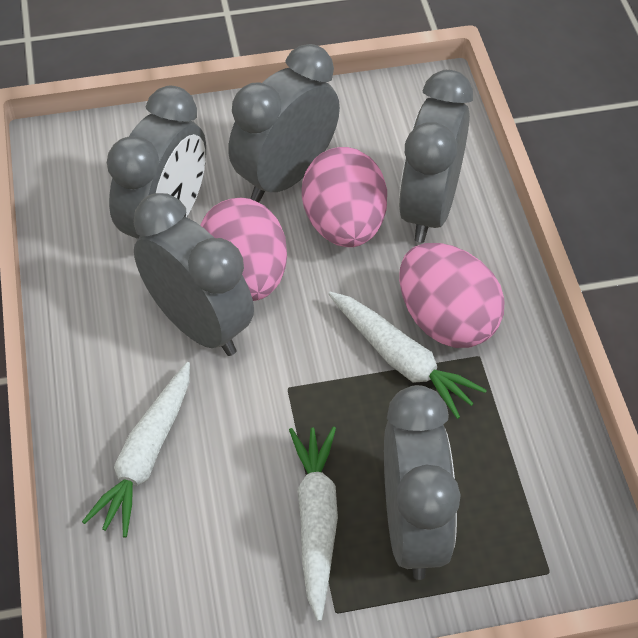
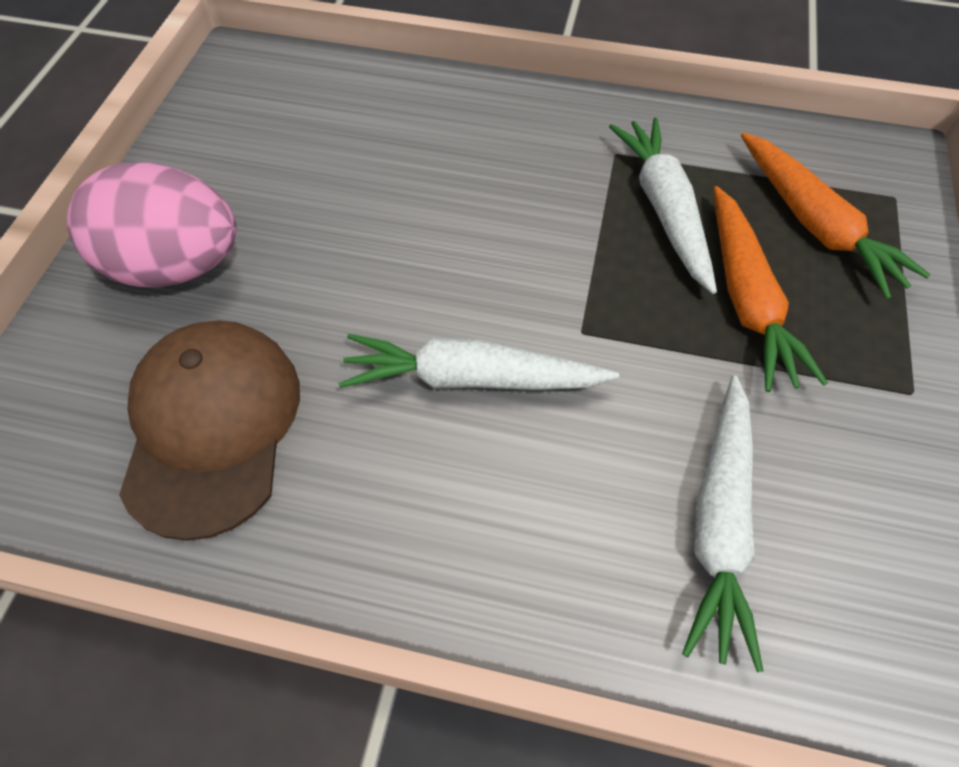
brown cap: none = 0 -> [119,320,300,541] = 1
grey clock: [107,86,206,239] [134,193,254,356] [228,44,340,202] [384,385,461,580] [399,70,473,243] = 5 -> none = 0
orange carrot: none = 0 -> [713,186,828,392] [741,132,931,299] = 2
pink egg: [200,197,287,301] [302,147,387,247] [399,243,504,348] = 3 -> [67,163,237,288] = 1

